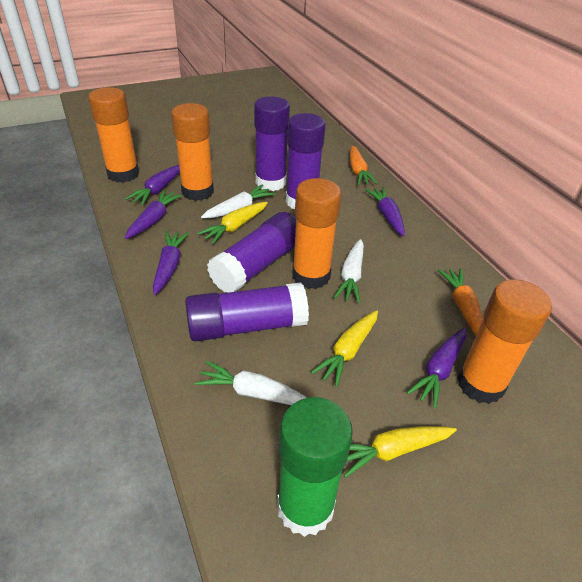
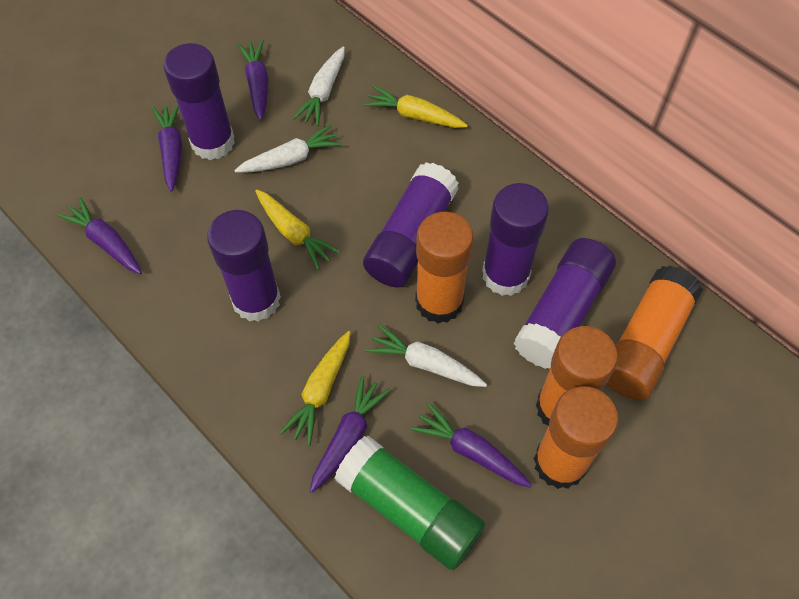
orange carrot: [350,146,378,185] [438,268,483,335] = 2 -> none = 0
purple glue stick: [185,282,309,342] [207,212,296,293] [254,96,290,191] [286,113,326,209] = 4 -> [163,43,235,160] [207,210,281,322] [363,162,459,288] [482,183,549,296] [514,238,616,369] = 5

